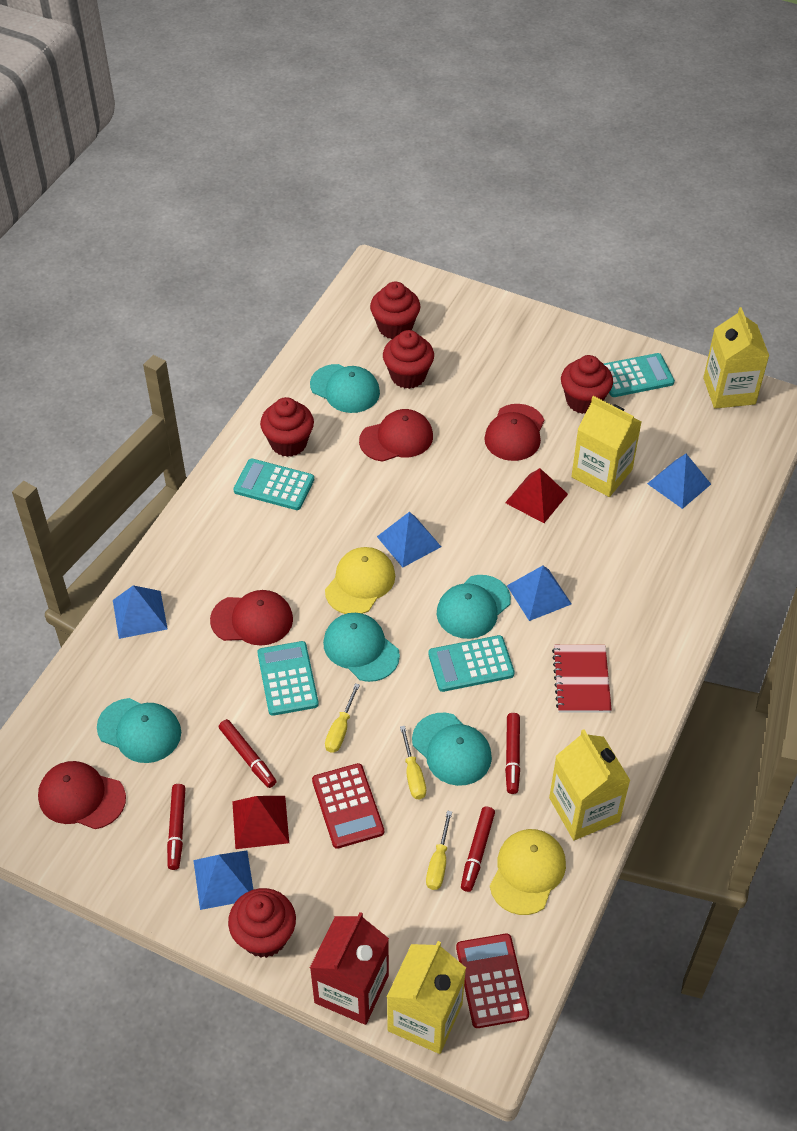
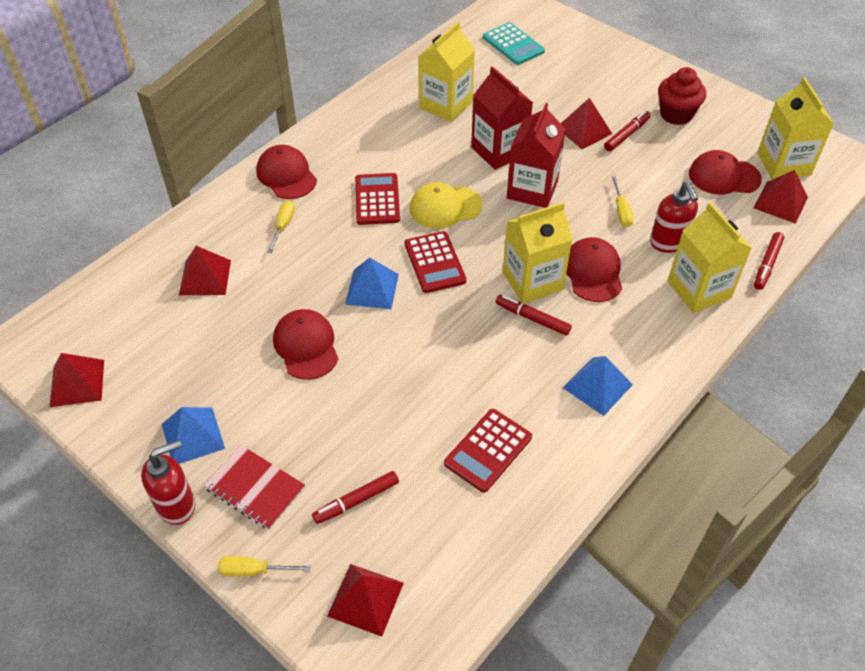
blue pyramid: [113,585,168,639] [193,850,253,910] [377,512,441,568] [507,566,571,621] [647,454,711,509] = 5 -> [162,407,225,464] [345,257,399,309] [563,356,633,416] = 3
red calculator: [312,763,384,849] [456,934,529,1028] = 2 -> [355,173,400,225] [404,231,467,293] [444,409,532,493] = 3
red carton: [310,912,389,1025] = 1 -> [471,66,533,170] [507,103,566,208] = 2
red cupcake: [228,888,296,958] [260,397,314,457] [370,281,420,339] [383,330,434,389] [561,355,613,414] = 5 -> [658,67,706,125] = 1
red pyramid: [232,796,289,849] [505,468,568,523] = 2 -> [50,353,104,407] [179,246,231,295] [327,564,404,637] [561,98,612,149] [754,170,808,224] = 5
red soap dispenser: none = 0 -> [141,440,195,525] [650,181,698,253] = 2
turquoise calculator: [233,458,314,510] [257,641,319,716] [428,635,515,692] [604,353,675,397] = 4 -> [483,22,545,65] = 1
turquoise cap: [97,698,181,763] [310,364,380,413] [323,613,400,682] [412,713,492,786] [437,575,511,639] = 5 -> none = 0
yellow cap: [325,547,395,614] [490,829,566,915] = 2 -> [410,182,482,229] = 1

